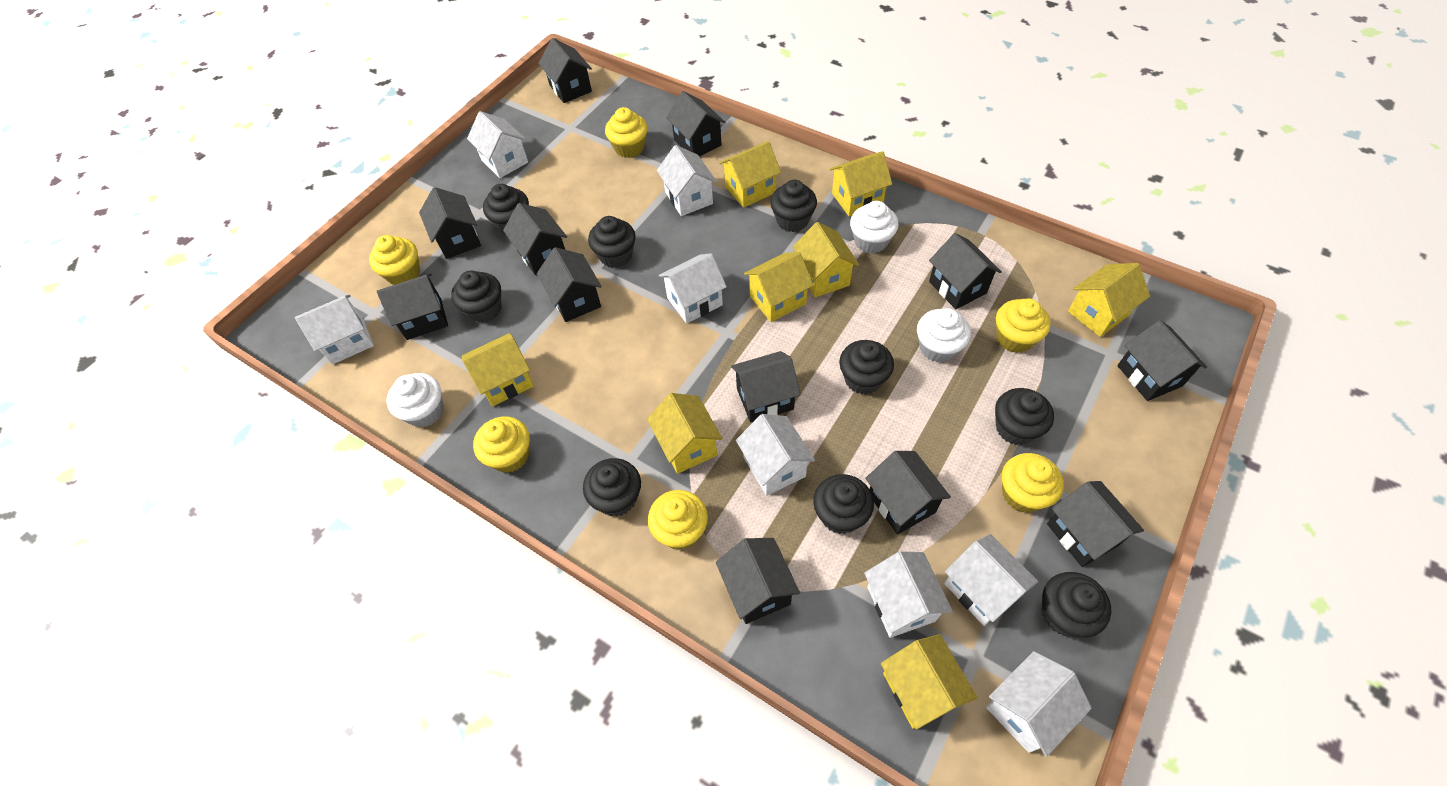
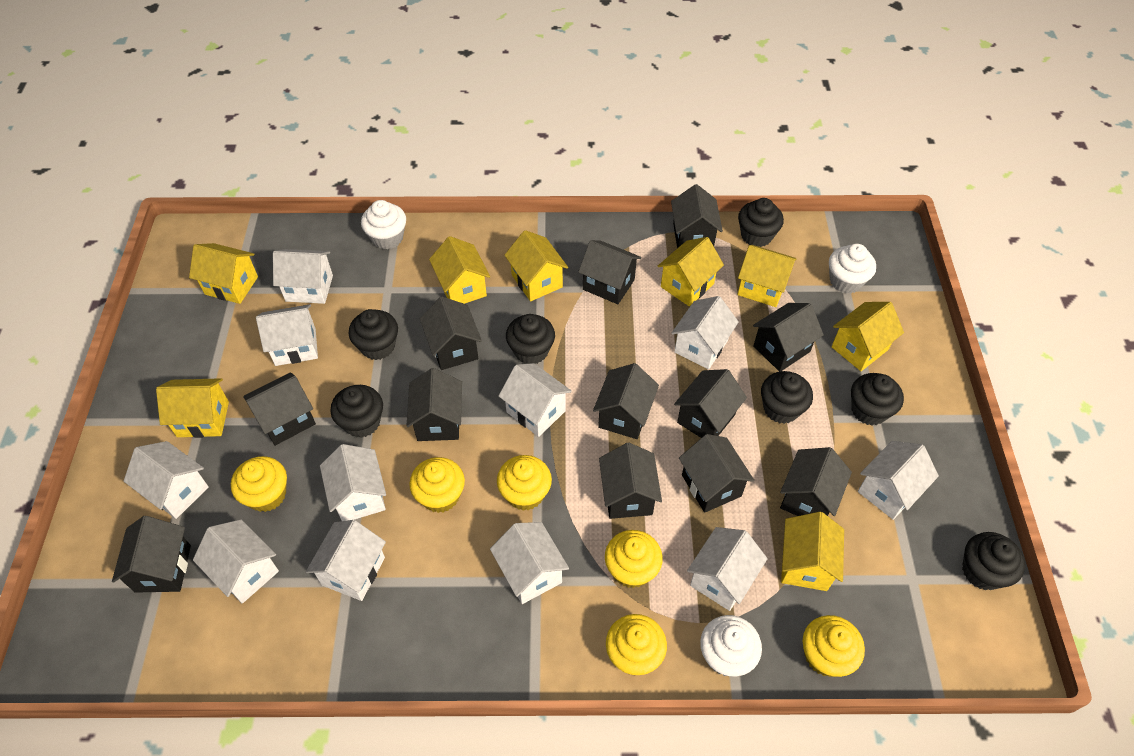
black cupcake: [451,271,501,323] [483,184,529,234] [583,458,641,517] [588,216,636,268] [770,180,817,232] [813,474,874,534] [839,340,894,395] [995,388,1054,445] [1041,572,1111,637] = 9 -> [330,385,383,438] [348,309,398,360] [506,314,555,364] [738,198,784,247] [761,371,813,424] [851,373,904,425] [962,532,1025,590] = 7
white house: [295,295,374,365] [467,111,528,178] [657,145,717,216] [659,254,727,324] [736,414,815,496] [864,551,953,638] [944,534,1039,626] [986,651,1092,757] = 8 -> [124,441,209,519] [193,520,279,604] [256,304,318,366] [273,249,333,304] [306,520,386,601] [320,444,386,521] [490,522,569,604] [499,363,572,437] [672,296,739,369] [687,527,768,611] [858,441,939,520] = 11

